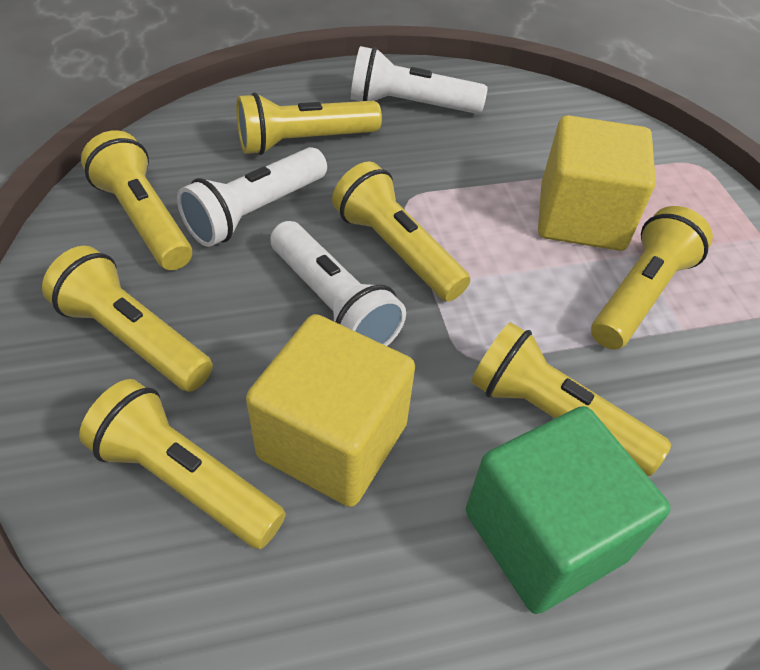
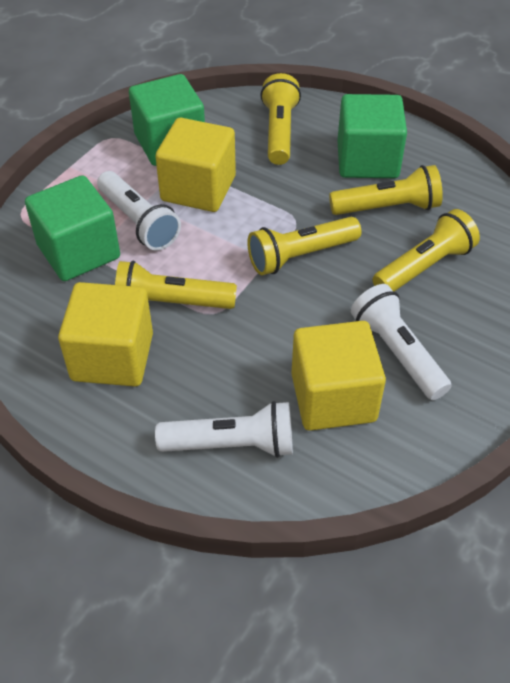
green cube: [466,406,671,614] = 1 -> [25,175,120,281] [129,74,205,166] [337,94,407,178] = 3
yellow cube: [246,314,415,507] [538,115,656,251] = 2 -> [58,282,153,386] [155,118,236,212] [291,321,386,431] = 3
yellow flashlight: [42,246,213,392] [79,379,286,549] [81,130,192,270] [236,92,382,155] [332,162,470,302] [471,322,671,476] [591,206,713,350] = 7 -> [115,261,237,309] [247,217,361,275] [260,73,301,165] [329,165,443,215] [373,209,480,291] = 5

